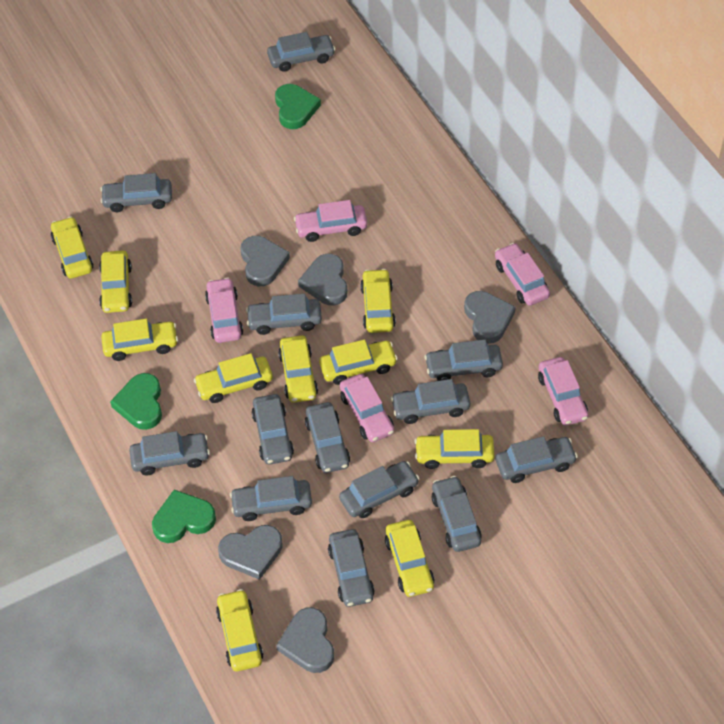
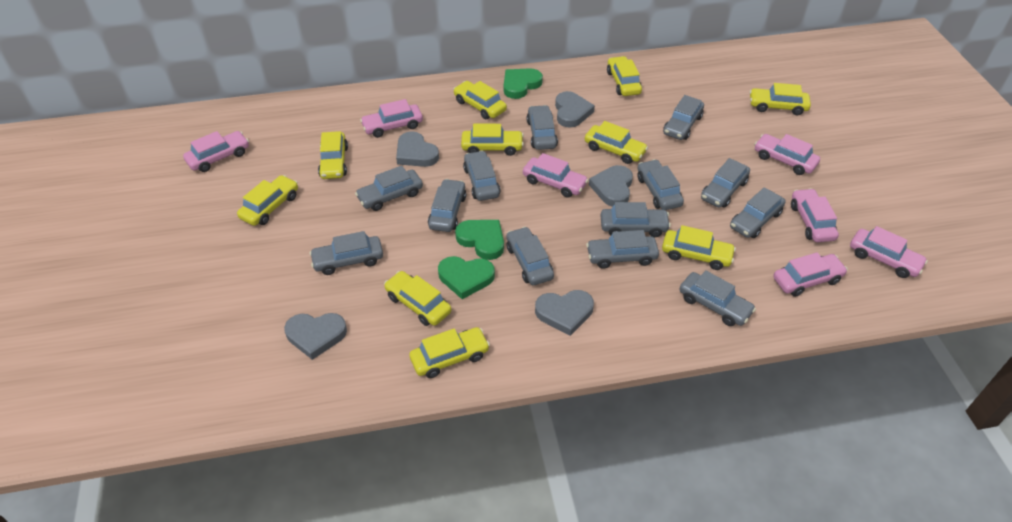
pink car: [205,277,243,343] [294,200,367,242] [340,374,394,442] [495,243,550,306] [538,357,588,426] = 5 -> [183,131,249,172] [360,99,423,138] [523,153,588,198] [754,134,820,175] [773,252,848,297] [791,188,839,242] [850,226,928,278] = 7

